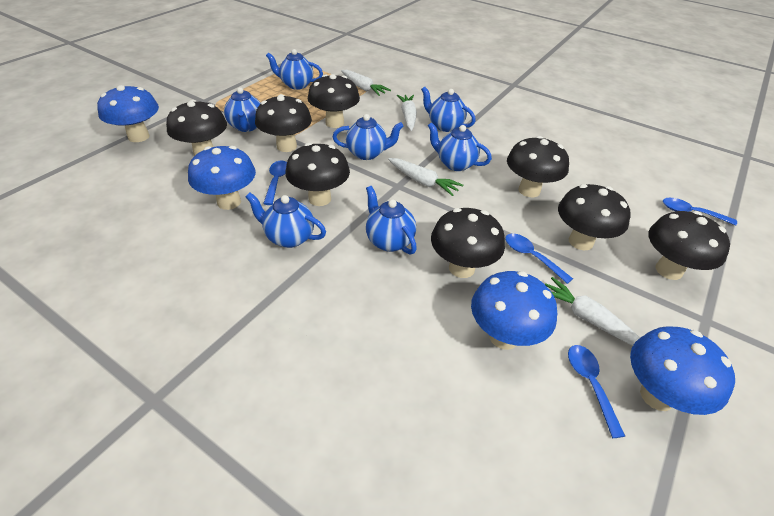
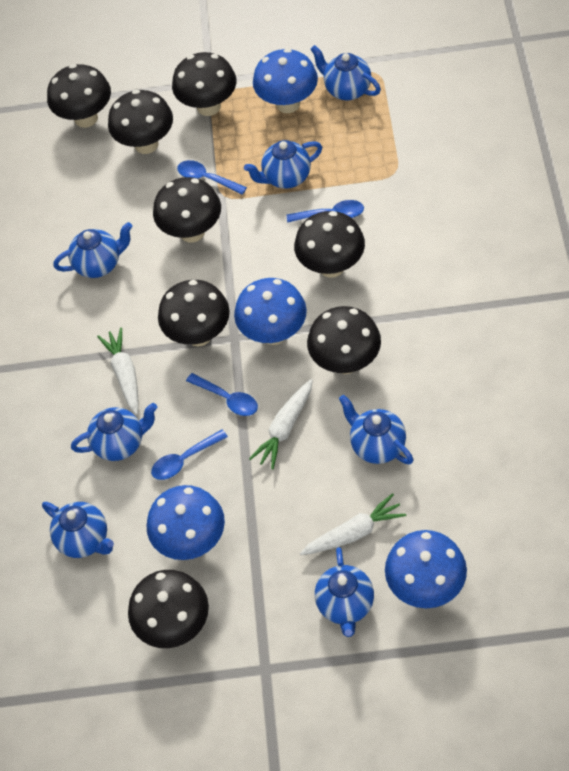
white carrot: [341,70,391,96] [388,158,463,196] [397,95,417,131] [545,277,640,346] = 4 -> [97,328,139,415] [249,379,313,469] [300,493,407,555] = 3

